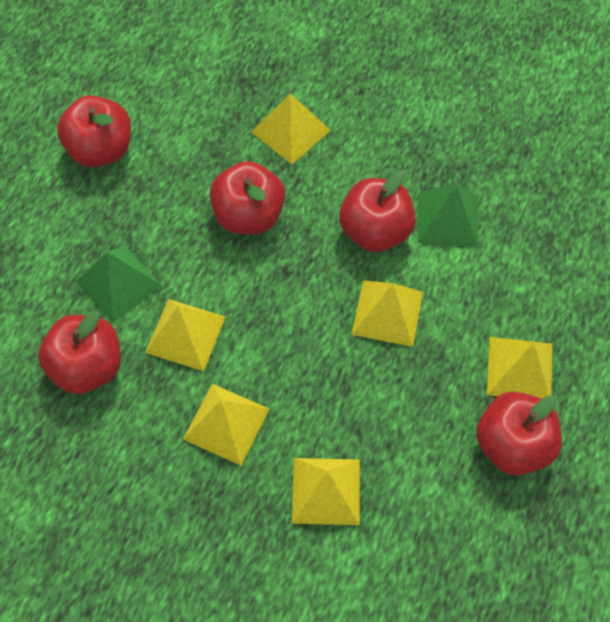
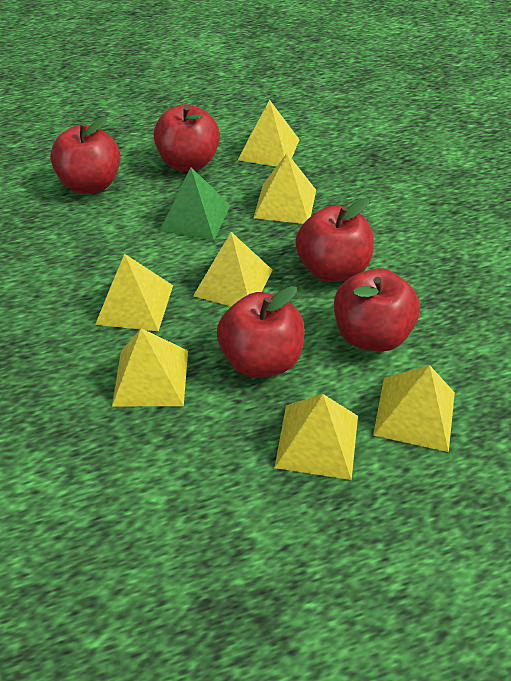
green pyramid: [76,245,161,322] [418,185,478,247] = 2 -> [160,167,230,241] = 1
yellow pyramid: [145,299,226,371] [183,384,270,466] [251,94,331,165] [292,458,360,525] [352,280,423,347] [487,337,552,399] = 6 -> [95,254,173,332] [112,328,188,407] [193,232,272,306] [238,100,300,167] [253,153,316,224] [274,394,358,480] [373,365,455,452] = 7

